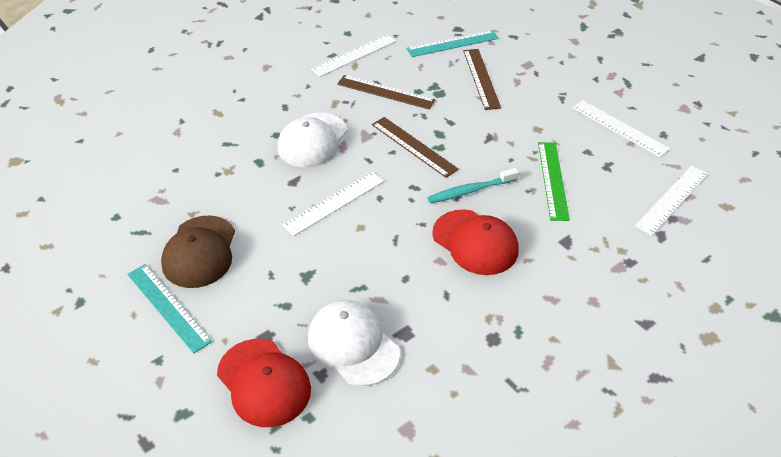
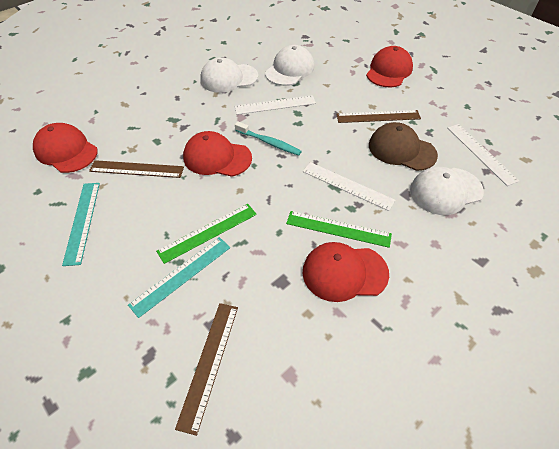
green ruler: [538,142,570,221] = 1 -> [156,204,257,264] [286,211,392,248] = 2
red cap: [217,339,311,427] [432,209,519,275] = 2 -> [33,123,98,173] [183,131,252,177] [303,242,389,302] [366,46,413,87] = 4
white cap: [277,113,347,168] [308,300,400,386] = 2 -> [200,57,258,93] [265,45,315,86] [410,167,484,215] = 3
white ruler: [282,172,384,236] [311,34,396,77] [572,100,670,157] [635,166,708,236] = 4 -> [234,95,316,115] [303,162,395,211] [448,124,519,186] = 3

